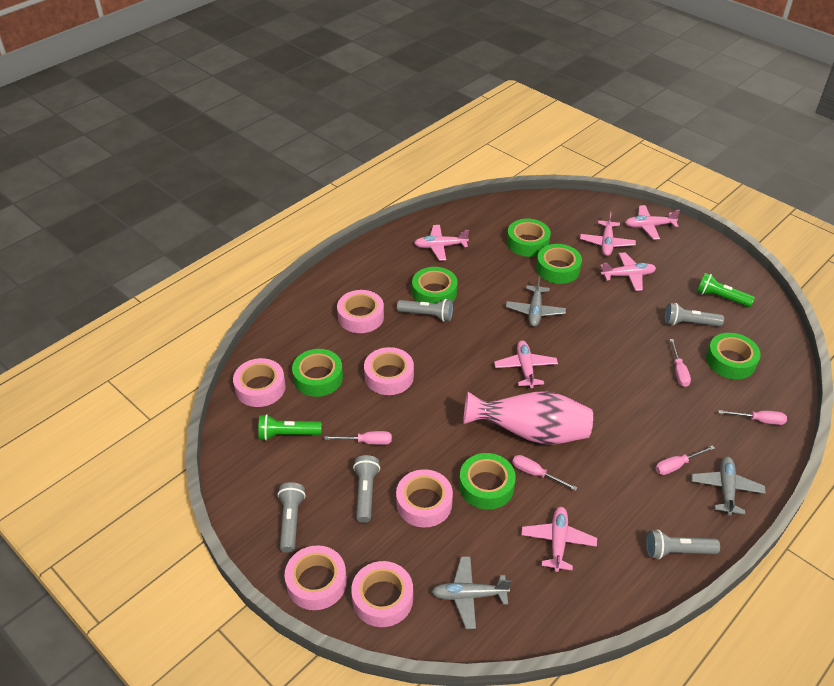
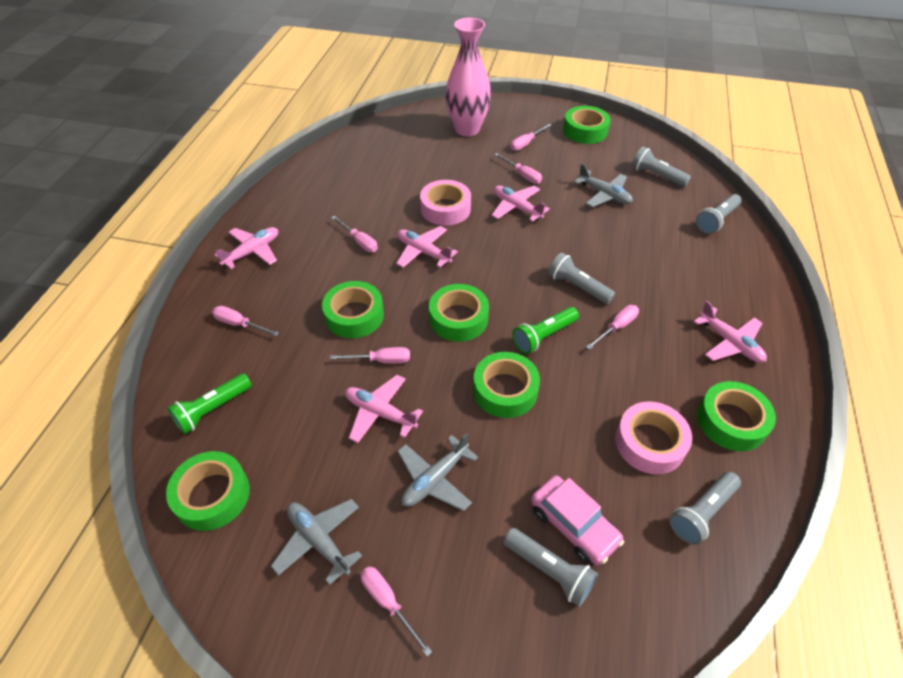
pink car: none = 0 -> [531,476,624,565] = 1
pink plane: [414,225,469,261] [494,341,558,388] [521,507,597,572] [580,211,636,256] [600,252,656,291] [625,205,680,240] = 6 -> [215,227,278,269] [345,375,423,443] [396,226,458,268] [491,186,550,222] [693,301,767,363] = 5
pink screwdriver: [324,431,392,445] [512,455,578,491] [655,445,715,475] [670,339,691,387] [718,410,787,425] = 5 -> [212,306,279,336] [330,347,410,363] [331,216,378,252] [361,567,432,657] [495,153,542,184] [510,124,551,151] [586,305,639,350] = 7
pink tape: [233,358,286,407] [285,545,347,610] [337,290,384,333] [351,561,413,627] [364,347,414,395] [396,469,453,528] = 6 -> [420,180,471,226] [615,401,692,474] = 2

